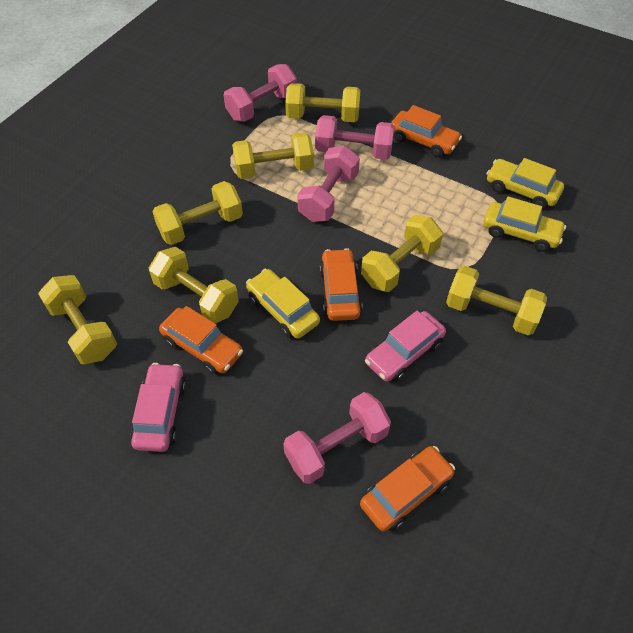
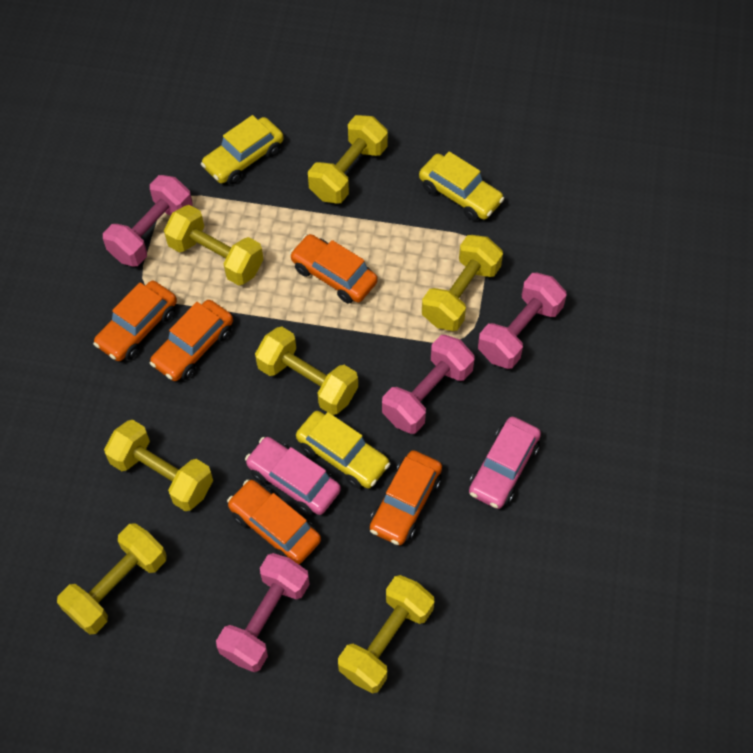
orange car: [159,306,243,375] [320,248,363,321] [360,446,455,531] [391,105,462,157] = 4 -> [93,281,177,361] [150,300,233,381] [227,480,321,564] [290,234,378,304] [370,450,442,545] = 5

